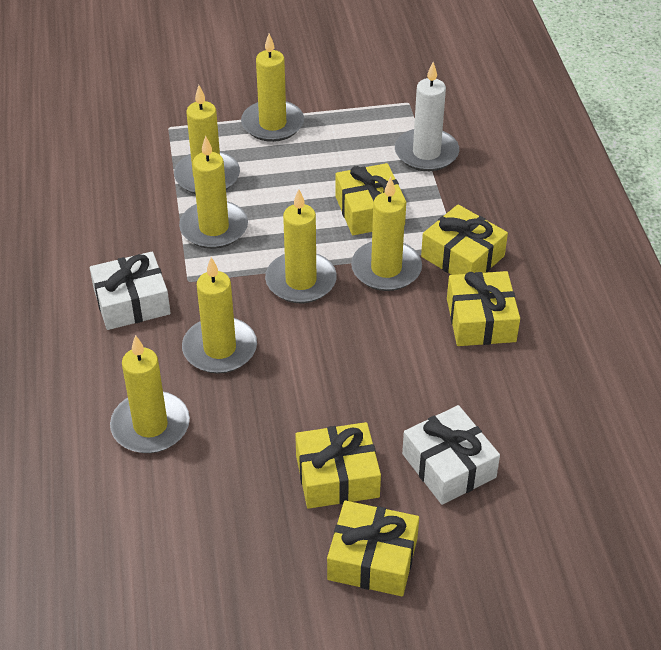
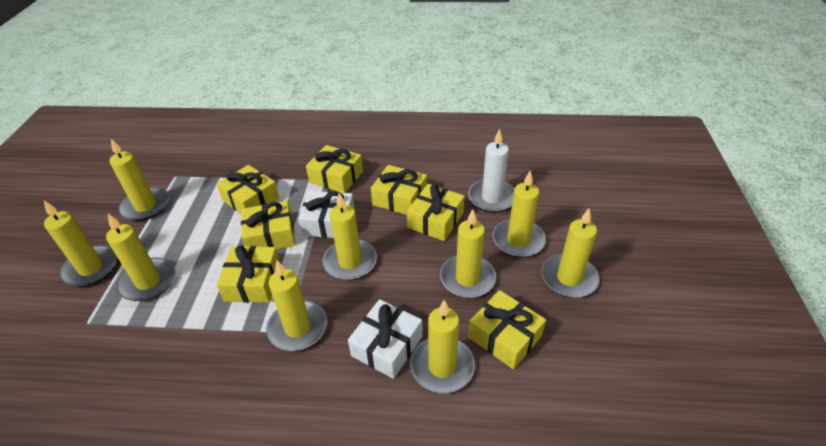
yellow candle: [110,335,190,453] [174,85,240,194] [179,136,248,249] [182,257,257,374] [241,33,304,142] [265,189,337,303] [351,177,422,291] = 7 -> [44,200,117,287] [106,214,175,301] [109,139,169,221] [266,260,327,351] [323,193,377,280] [410,300,475,393] [440,209,496,298] [493,171,546,258] [541,208,600,298] = 9
yellow gift: [295,422,381,509] [327,501,419,596] [335,163,406,235] [421,204,508,275] [447,271,520,346] = 5 -> [216,165,279,214] [216,245,280,303] [241,201,295,250] [306,145,363,193] [371,165,427,215] [407,184,465,241] [468,290,546,369] = 7

